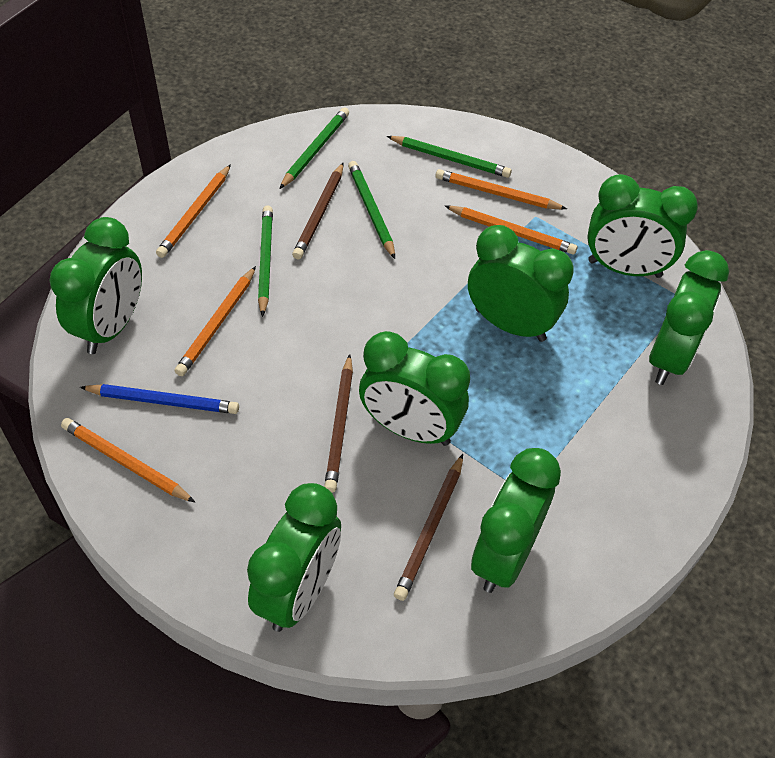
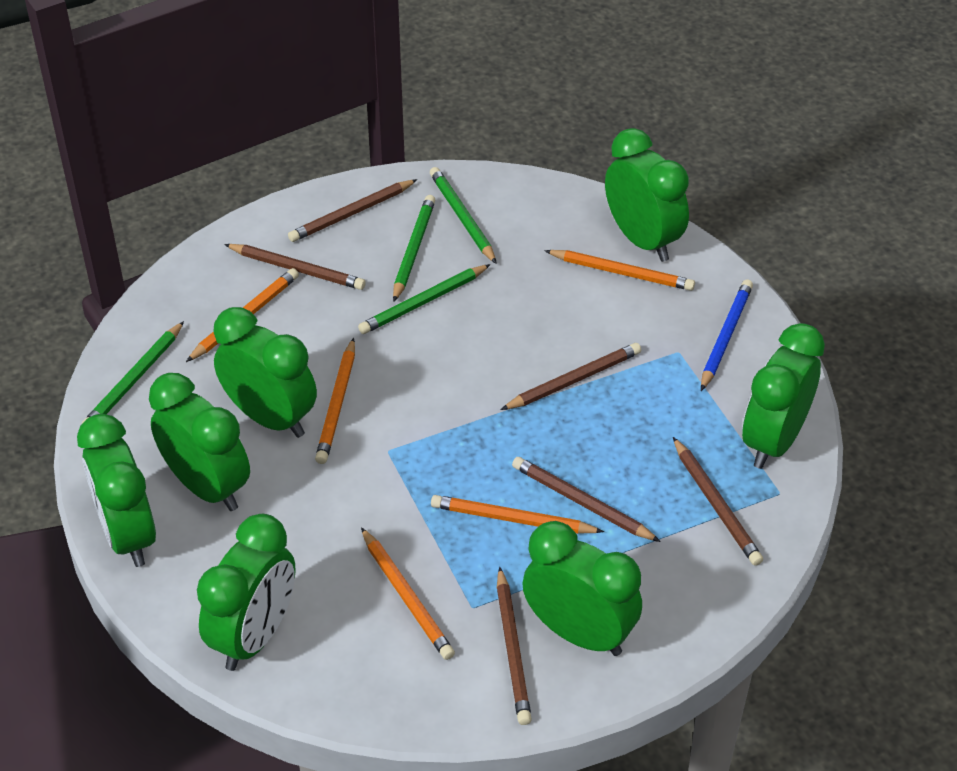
brown pencil: [292,163,343,259] [324,354,353,493] [394,454,463,601] = 3 -> [224,244,366,290] [288,179,417,242] [497,567,532,725] [501,343,641,410] [512,457,661,542] [673,437,763,566] = 6

